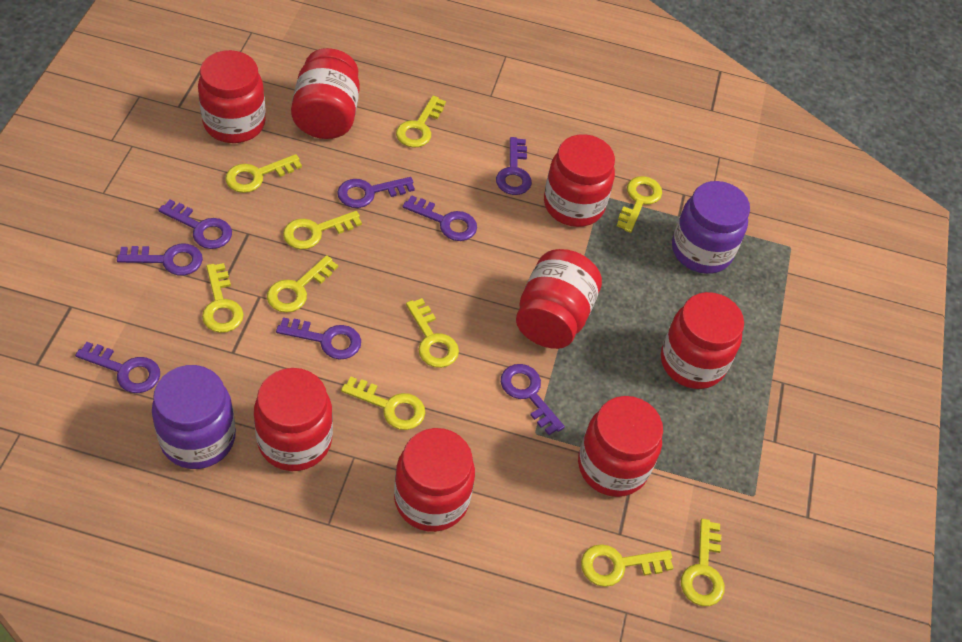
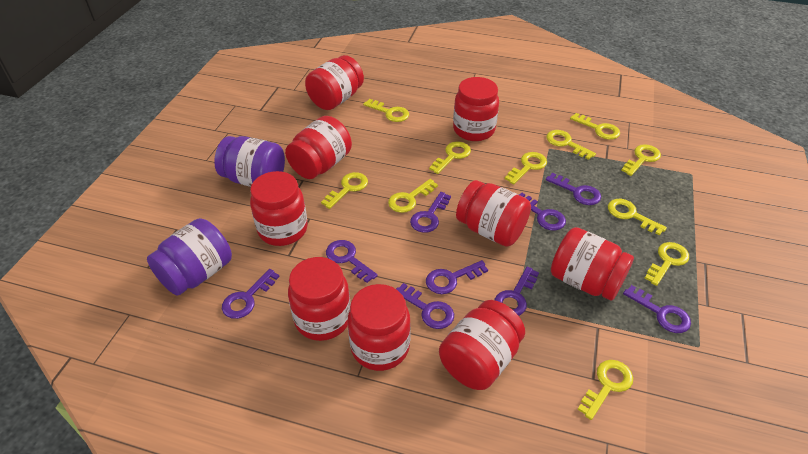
purple key: [75,342,160,393] [117,244,203,275] [158,200,232,249] [276,317,361,360] [337,177,415,208] [403,195,477,241] [496,137,532,195] [501,364,565,435] = 8 -> [222,269,280,319] [326,240,378,283] [396,283,454,329] [410,192,451,233] [426,260,488,294] [494,267,539,316] [519,193,566,231] [546,173,601,205] [623,285,691,333] = 9
red jar: [198,50,266,143] [254,368,333,471] [291,48,360,139] [394,428,475,532] [516,249,602,349] [544,134,615,227] [578,396,663,497] [661,292,744,389] = 8 -> [250,171,308,246] [285,116,352,179] [288,257,351,341] [305,55,364,110] [347,284,411,371] [439,300,525,390] [453,77,499,141] [456,180,531,247] [551,227,634,301] = 9
yellow key: [202,263,244,333] [225,154,302,193] [267,255,338,313] [283,211,362,249] [341,377,425,430] [396,96,446,148] [406,298,459,368] [581,544,673,587] [617,176,662,233] [681,519,725,606] = 10 -> [321,172,368,209] [363,99,409,122] [388,179,438,213] [429,141,471,174] [505,152,547,184] [546,130,596,160] [570,113,620,140] [577,360,633,420] [608,199,667,236] [621,144,661,176] [644,242,689,286] = 11

